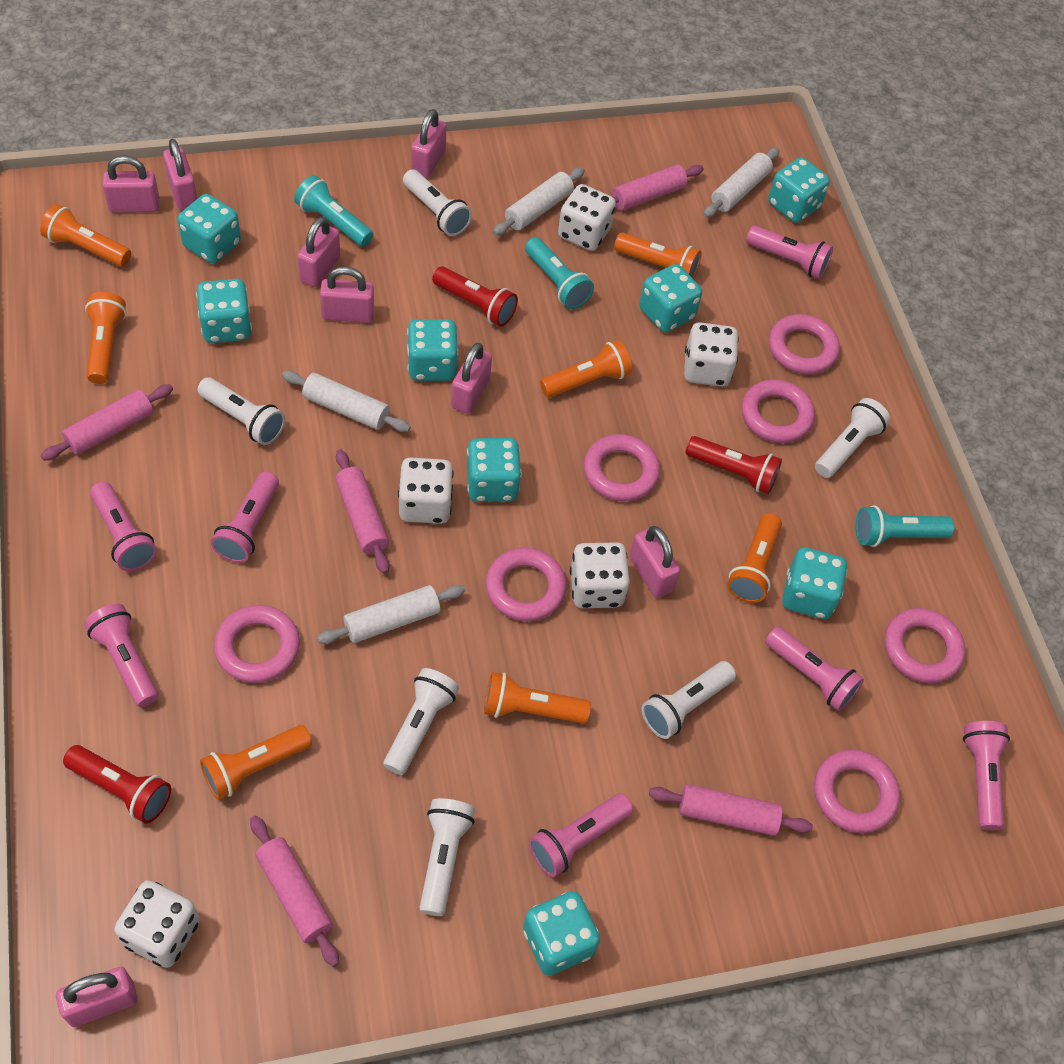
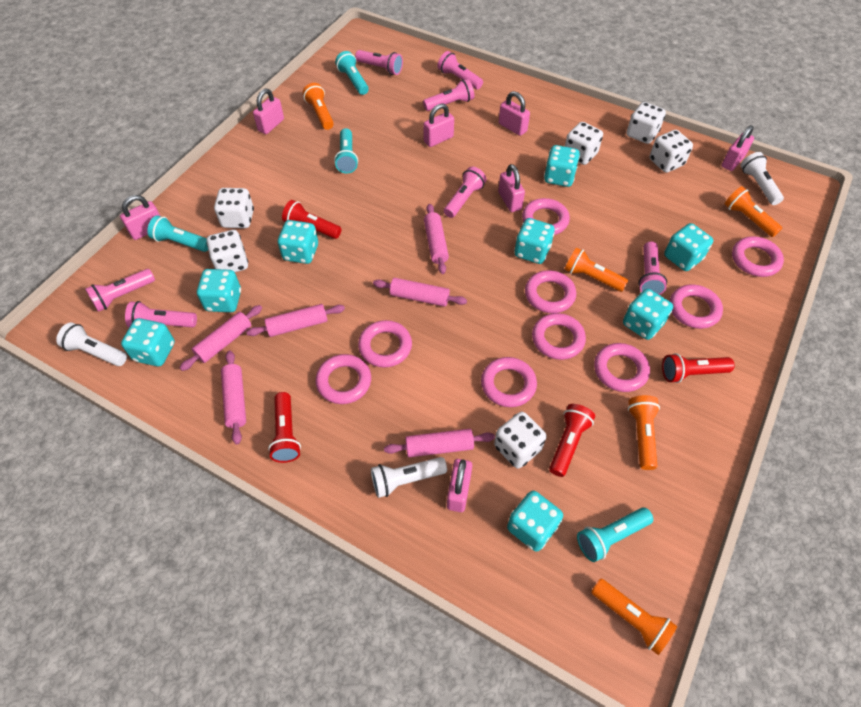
orange flashlight: [40,204,131,267] [85,292,127,384] [200,725,312,800] [484,672,591,724] [540,340,632,398] [614,233,701,279] [727,513,782,603] = 7 -> [303,83,334,130] [565,247,629,292] [591,578,678,655] [628,395,660,470] [725,186,782,237] = 5
pink padlock: [56,967,138,1027] [103,156,160,213] [163,139,197,210] [297,217,340,287] [320,267,374,323] [411,109,447,179] [451,343,492,414] [629,526,680,598] = 8 -> [120,195,160,240] [253,89,284,134] [423,103,454,147] [447,459,472,512] [498,164,525,212] [499,91,530,136] [721,125,754,171] = 7
pink ring: [214,605,300,683] [486,548,567,621] [584,434,660,501] [741,379,815,443] [769,314,840,375] [814,750,900,833] [885,608,965,683] = 7 -> [315,354,371,404] [358,320,412,368] [481,357,537,407] [522,198,570,235] [525,270,576,313] [532,313,586,360] [594,343,650,392] [670,284,723,329] [732,236,784,277] = 9
pink rolling pin: [41,384,173,461] [250,816,339,967] [335,449,389,574] [612,165,704,211] [649,784,813,836] = 5 -> [180,305,262,371] [221,351,246,444] [246,304,345,337] [373,278,467,307] [384,429,495,457] [424,204,449,274] = 6
red flashlight: [63,745,171,824] [432,266,518,327] [686,436,782,494] = 3 -> [268,392,301,463] [282,200,341,239] [549,404,595,477] [662,353,735,383] = 4
turquoise flashlight: [294,175,373,247] [525,237,594,309] [855,505,954,547] = 3 -> [147,215,208,252] [334,128,358,174] [335,51,369,95] [577,508,653,562] = 4
white dice: [114,880,200,968] [398,457,454,524] [558,184,616,251] [570,542,630,608] [684,322,739,386] = 5 -> [206,230,248,272] [214,188,254,228] [494,412,547,469] [565,122,603,165] [626,102,666,144] [649,130,693,173] = 6
white flashlight: [197,377,285,445] [383,668,459,775] [403,169,472,236] [419,798,475,916] [642,661,736,739] [815,398,890,478] = 6 -> [56,322,127,366] [371,457,447,498] [741,152,784,205] = 3
white rolling pin: [282,371,411,432] [317,585,465,644] [493,167,585,236] [704,148,780,218] = 4 -> none = 0

